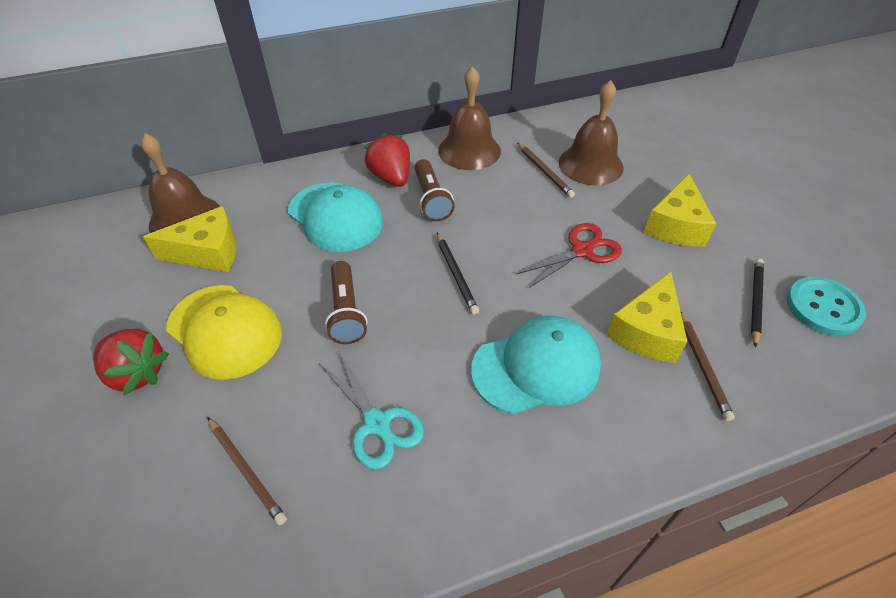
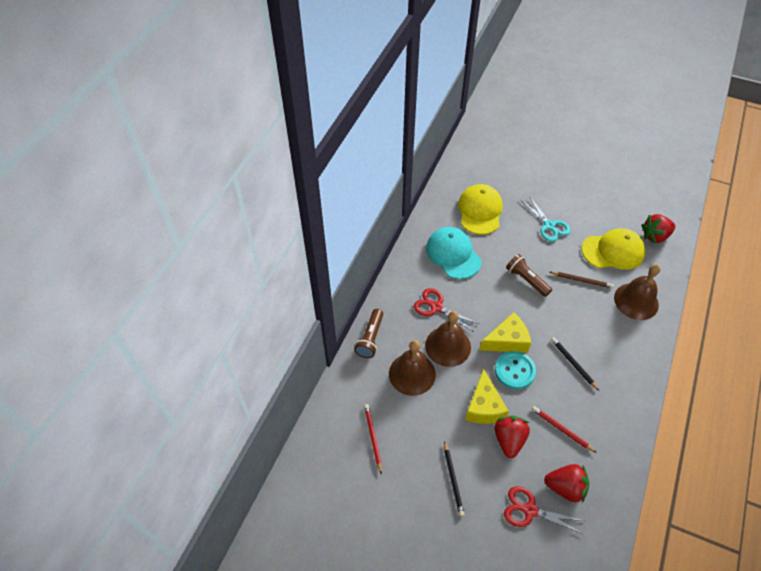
brown pencil: [208,417,287,526] [517,142,575,198] [681,312,735,421] = 3 -> [550,272,614,288] = 1
red pencil: none = 0 -> [364,404,382,475] [532,406,597,453] = 2
red scissors: [516,223,622,288] = 1 -> [414,288,479,332] [504,486,586,535] = 2
red strawberry: [93,329,169,395] [364,133,410,187] = 2 -> [494,416,530,458] [544,464,589,503] [641,214,676,244] = 3
turquoise cap: [288,183,383,252] [471,316,601,414] = 2 -> [426,227,481,279] = 1
yellow cap: [166,285,282,380] = 1 -> [458,184,503,235] [581,228,646,270] = 2
yellow cheese: [143,206,236,272] [606,272,687,363] [644,174,716,246] = 3 -> [465,368,509,424] [480,312,531,353] = 2

